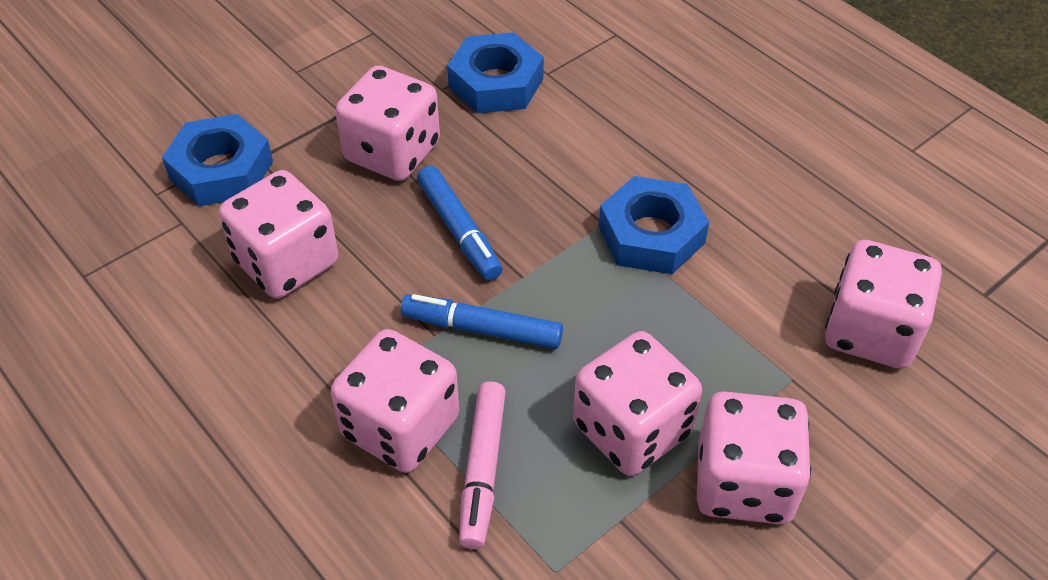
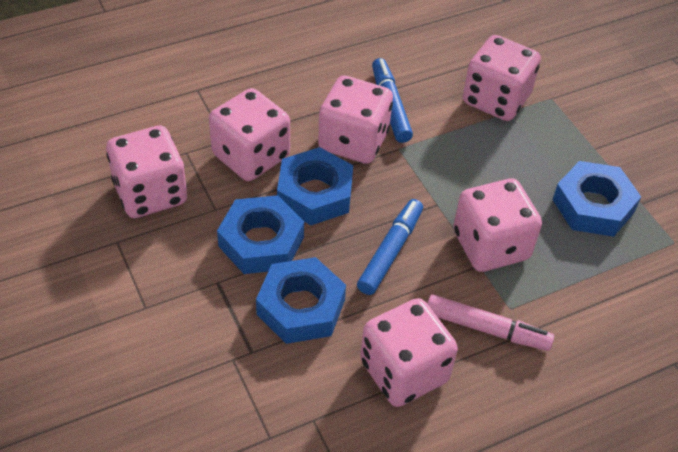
blue nut: [162,114,273,206] [447,32,544,113] [599,176,709,274] = 3 -> [217,195,304,274] [256,257,346,344] [277,147,353,225] [553,161,641,237] = 4

